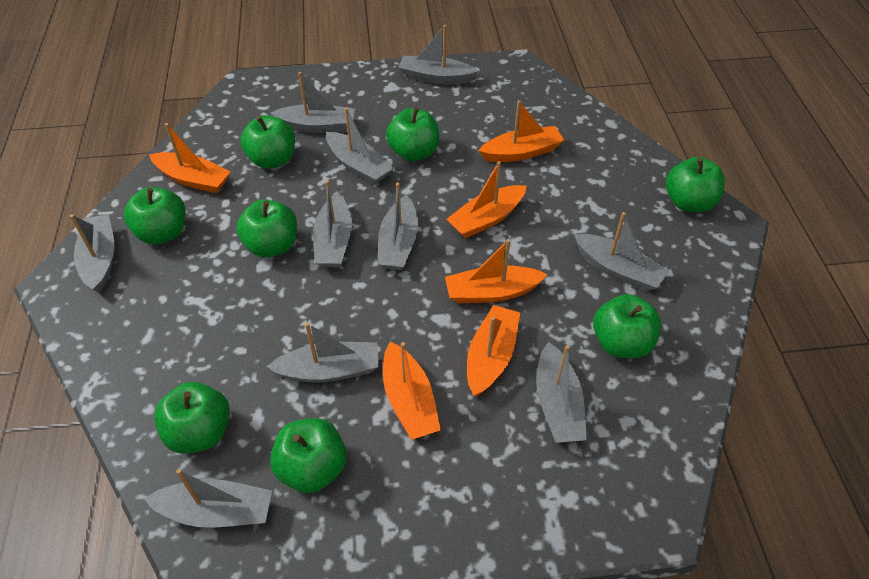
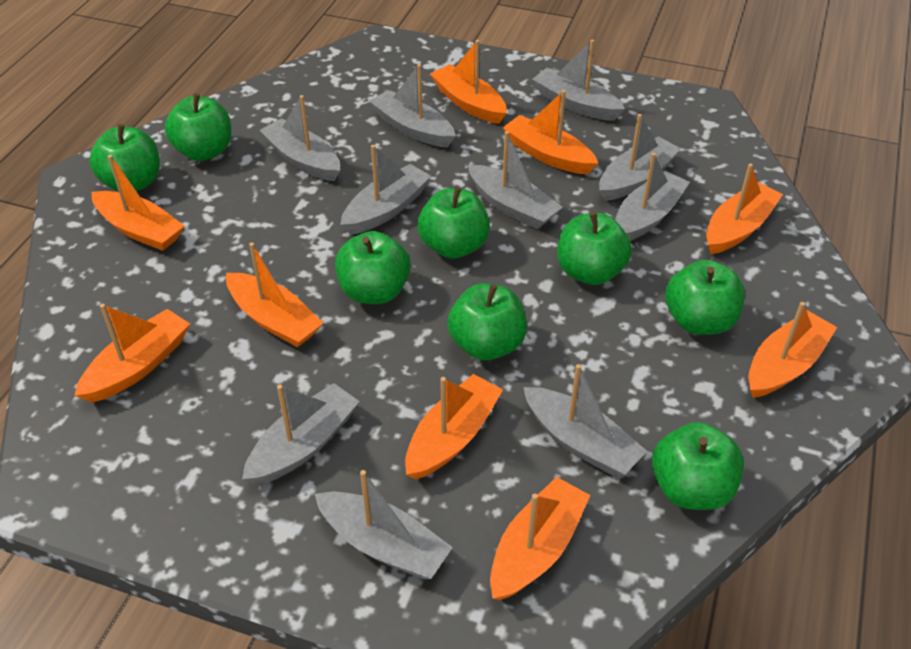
orange boat: [149,123,230,193] [383,341,441,440] [445,239,548,303] [446,161,527,238] [467,305,520,396] [478,100,564,162] = 6 -> [74,304,190,402] [92,155,184,251] [226,242,323,347] [405,374,503,479] [430,40,507,124] [490,477,590,600] [503,90,598,174] [706,164,783,254] [748,302,837,398] = 9

